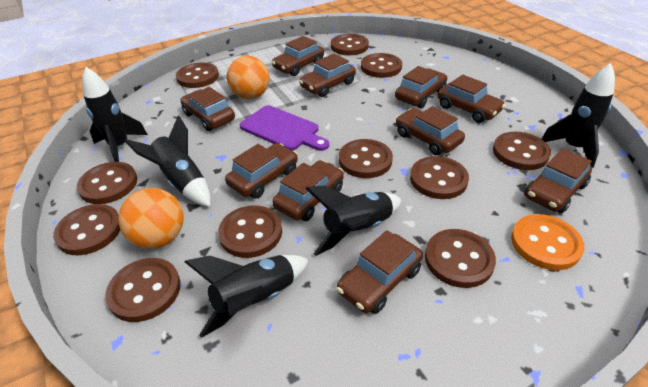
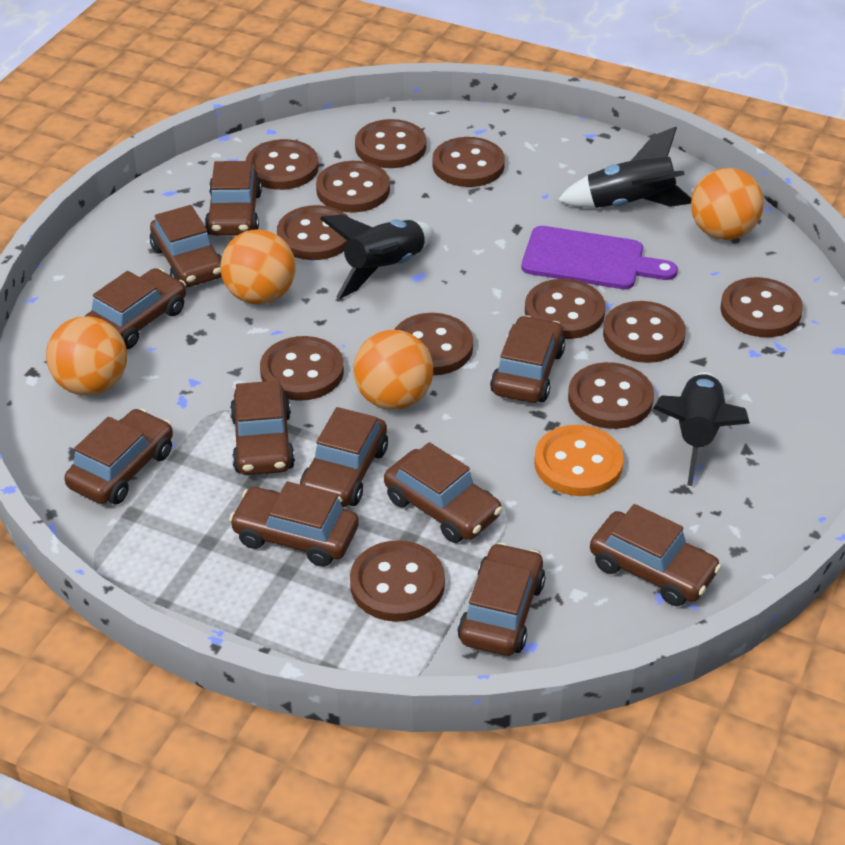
black rocket: [82,67,148,162] [125,116,211,207] [185,255,309,338] [305,186,401,256] [542,63,615,168] = 5 -> [320,214,434,299] [557,127,692,208] [653,372,750,486] = 3
brown button: [53,204,120,255] [77,162,137,204] [105,258,181,322] [176,63,219,88] [218,205,282,258] [331,34,369,55] [339,139,393,178] [361,53,402,78] [410,156,469,199] [425,229,496,288] [493,132,551,170] = 11 -> [246,139,319,190] [260,336,344,401] [277,205,348,260] [316,161,390,212] [350,540,445,622] [355,119,426,168] [394,313,473,375] [432,137,505,187] [525,279,606,339] [568,362,654,429] [603,301,686,363] [720,277,803,337] = 12
brown car: [180,87,235,131] [225,143,298,199] [272,36,324,76] [272,160,344,221] [299,54,356,97] [336,230,423,314] [395,66,447,108] [396,106,465,155] [438,75,506,123] [524,148,592,213] = 10 -> [64,408,173,504] [85,268,186,349] [150,205,222,287] [205,161,262,236] [229,481,359,567] [230,380,295,475] [300,407,388,507] [384,442,503,543] [458,543,545,656] [490,315,565,403] [590,504,721,606] = 11
orange ball: [118,188,184,249] [227,56,270,99] = 2 -> [46,316,127,396] [220,229,296,305] [353,330,433,410] [691,168,764,240] = 4

